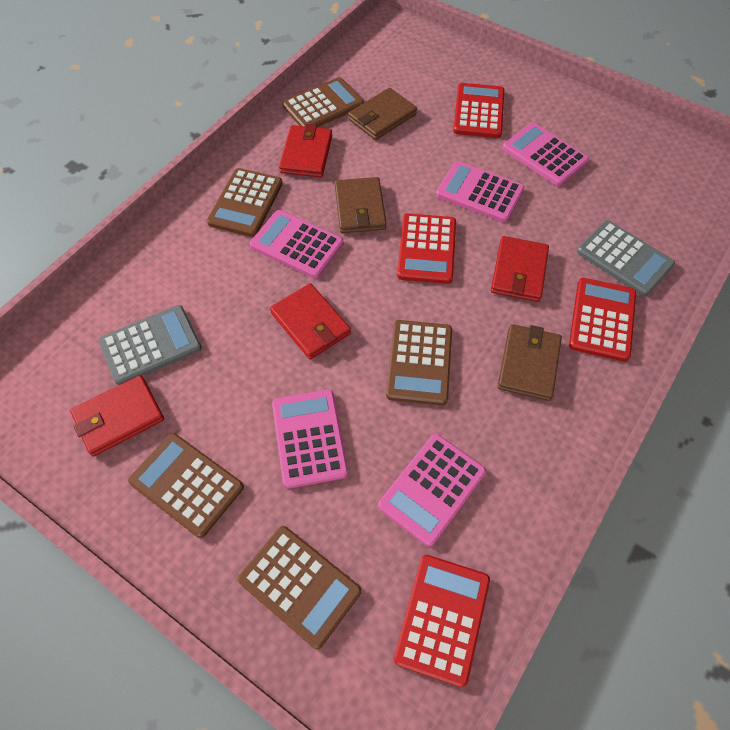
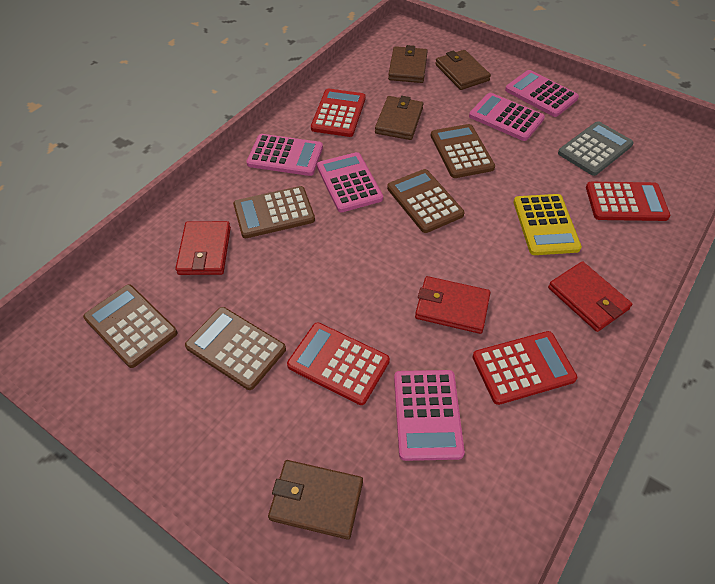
brown wallet: [335,177,386,233] [348,88,417,140] [498,324,562,401] = 3 -> [268,460,363,540] [375,96,423,140] [388,45,428,83] [435,50,491,90] = 4
grey calculator: [99,305,202,385] [577,220,675,296] = 2 -> [558,121,634,176] = 1
red wallet: [70,375,164,457] [270,283,351,360] [279,124,332,177] [491,236,549,302] = 4 -> [175,221,231,275] [415,276,491,334] [548,261,632,332] = 3
yellow calculator: none = 0 -> [514,194,582,255] = 1

